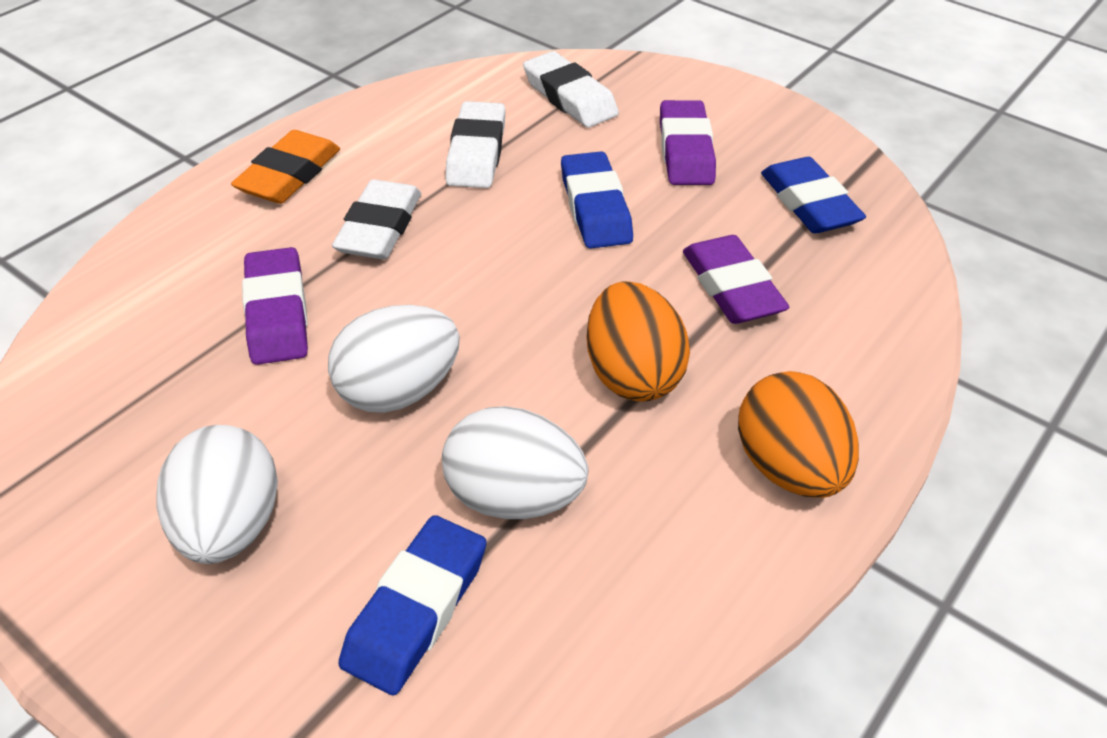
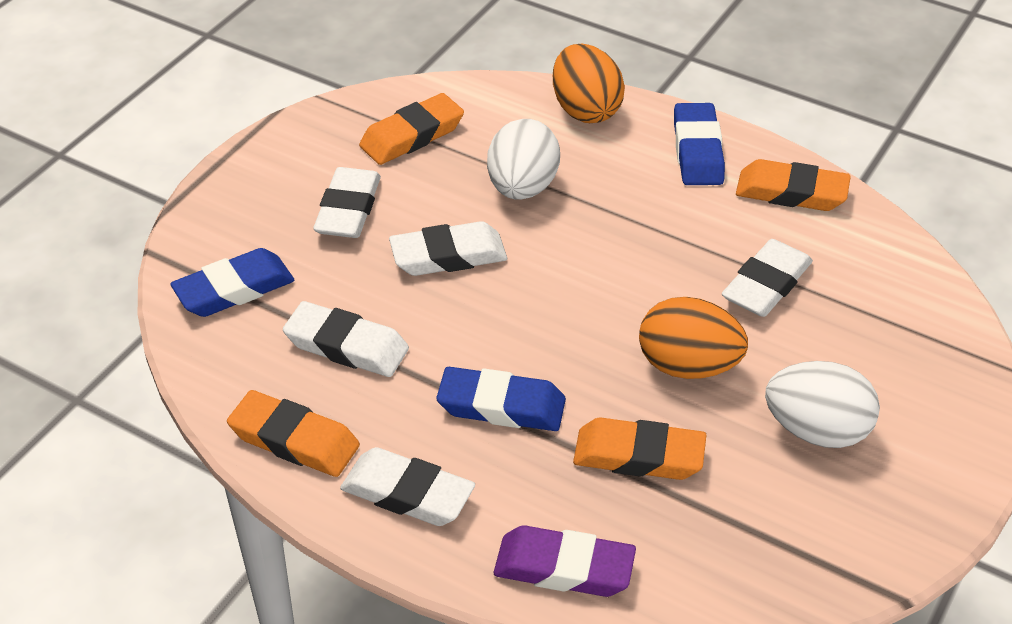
orange eraser: [231,130,340,204] = 1 -> [227,390,360,477] [359,93,464,165] [573,417,706,480] [736,159,851,211] = 4
purple eraser: [242,247,308,365] [660,100,716,185] [683,235,789,324] = 3 -> [494,525,636,597] = 1
white egg: [157,425,278,564] [328,305,460,413] [442,406,588,519] = 3 -> [487,119,560,200] [765,361,880,448] = 2
white eraser: [332,179,421,259] [445,101,506,188] [523,51,619,127] = 3 -> [283,301,409,377] [313,167,381,238] [340,447,475,526] [389,221,507,276] [722,239,813,317] = 5

